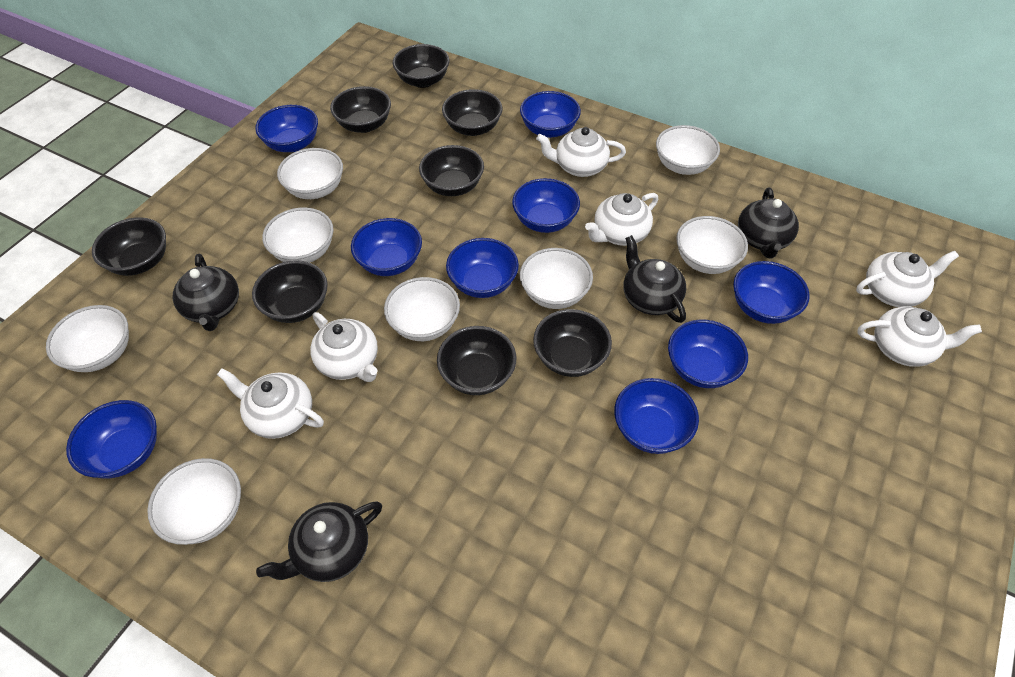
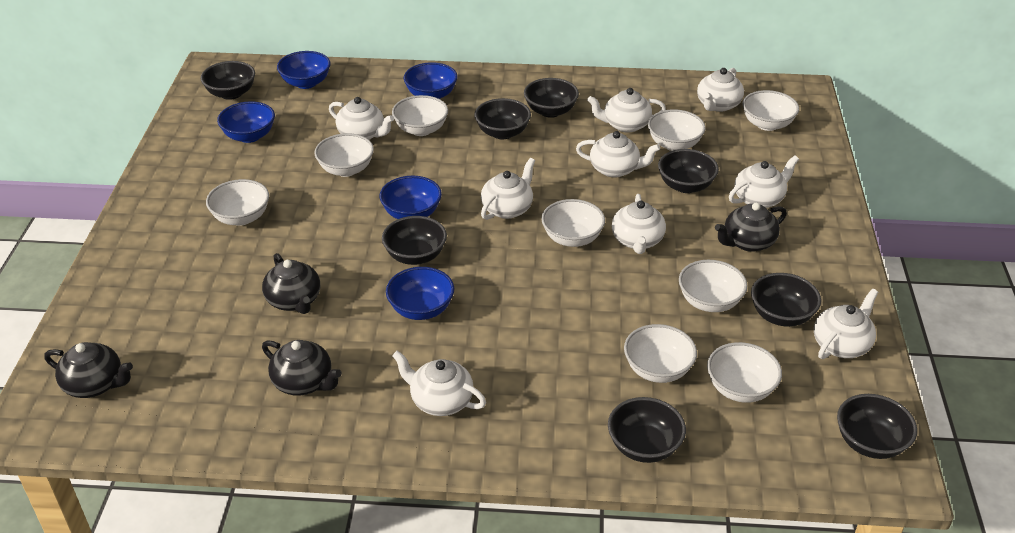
blue bowl: [66,400,157,478] [255,105,318,152] [351,218,422,276] [446,238,519,298] [512,178,580,233] [520,91,581,138] [614,378,699,454] [668,320,748,388] [733,261,810,324] = 9 -> [217,101,275,143] [277,51,331,89] [380,176,442,219] [386,267,454,320] [403,62,458,99] = 5
white bowl: [46,305,129,372] [147,458,241,545] [262,208,333,263] [277,148,343,199] [384,277,460,341] [520,248,593,309] [656,125,720,175] [676,216,748,274] = 8 -> [206,179,269,226] [314,133,374,177] [392,95,448,136] [541,199,605,247] [624,324,697,383] [648,109,706,151] [679,260,747,312] [707,342,782,403] [743,90,799,131] = 9
white teapot: [217,368,324,439] [310,312,378,382] [536,127,626,177] [585,193,658,246] [856,251,959,307] [858,307,982,367] = 6 -> [329,97,394,140] [392,351,486,416] [481,158,535,220] [576,131,660,178] [587,88,666,133] [612,194,666,254] [697,68,744,112] [729,155,799,208] [814,289,878,359] = 9

